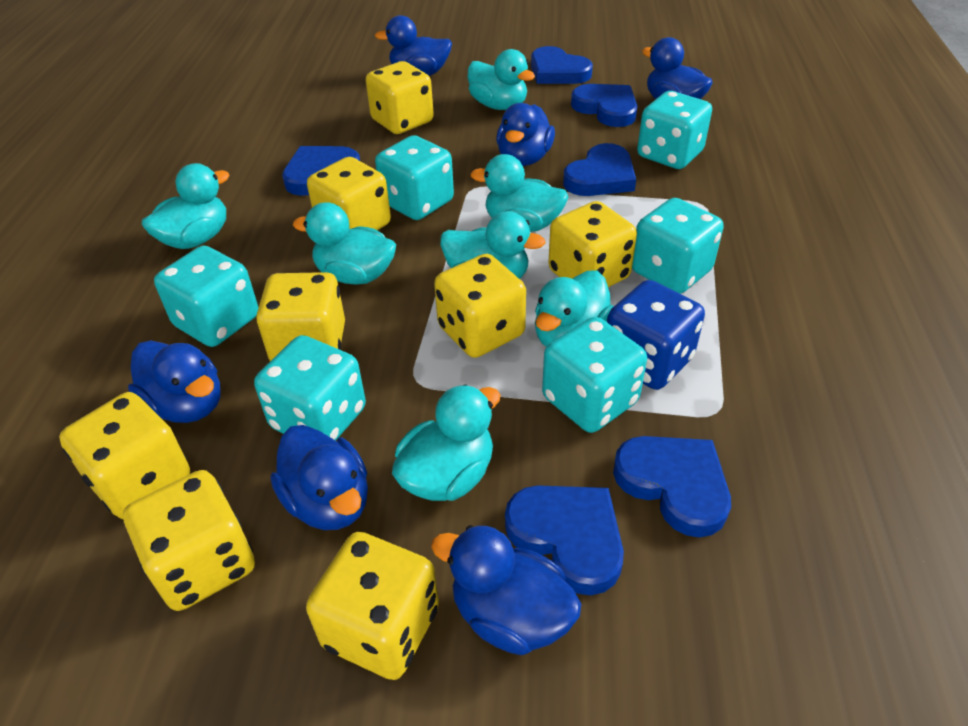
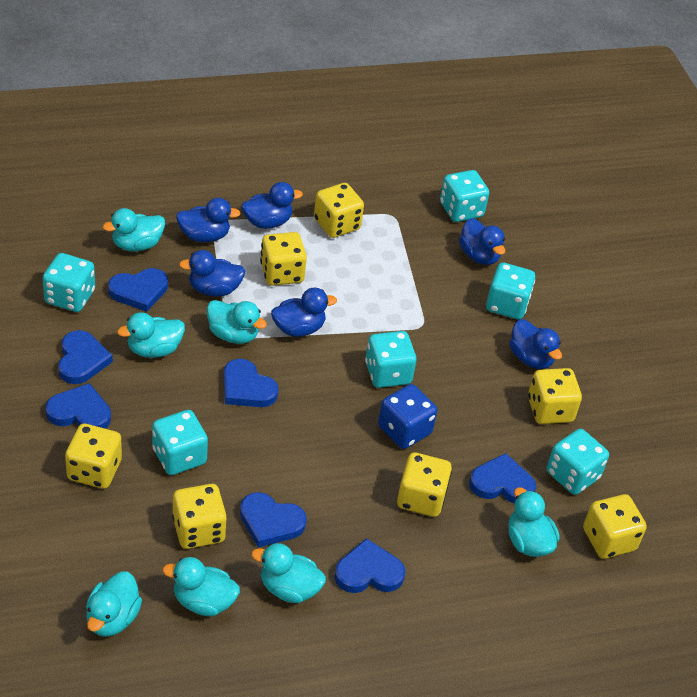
blue heart: [282,146,360,196] [505,485,624,595] [531,46,593,84] [563,143,636,196] [571,84,637,127] [613,436,731,537] = 6 -> [45,383,111,429] [58,330,113,384] [108,268,168,312] [223,359,278,407] [240,492,307,547] [334,538,405,593] [469,453,536,504] = 7
yellow dice: [59,392,190,519] [123,470,255,611] [256,272,345,361] [306,532,439,680] [307,157,391,230] [365,61,434,134] [434,254,526,358] [548,201,637,287] = 8 -> [65,424,122,489] [172,484,227,549] [260,232,307,286] [314,183,364,238] [397,452,452,517] [528,368,582,424] [583,494,647,559] = 7

